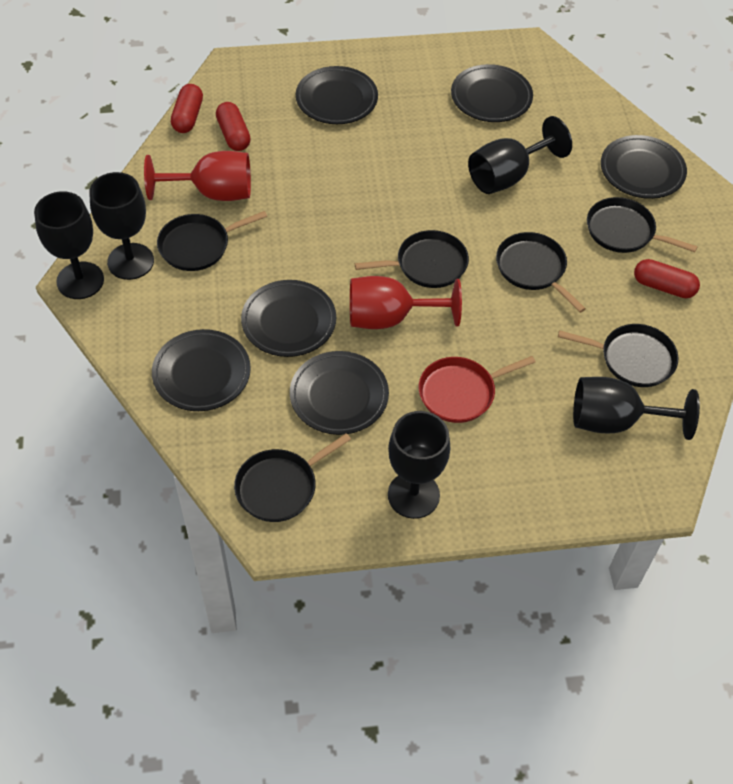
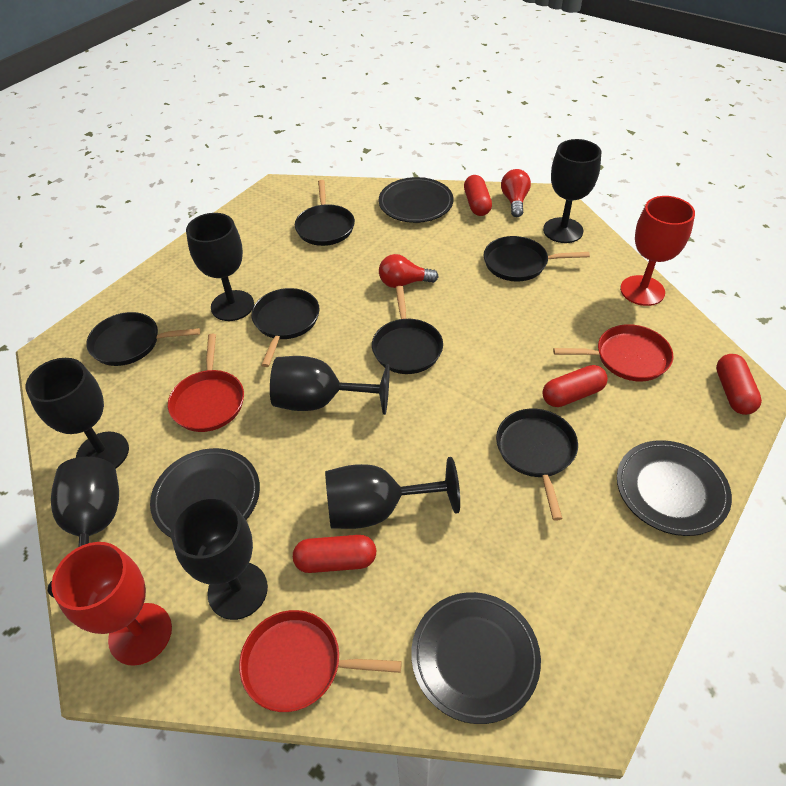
black goblet: [34,191,104,299] [89,172,154,280] [388,411,450,519] [468,116,572,194] [573,377,700,440] = 5 -> [26,358,129,468] [48,457,119,597] [171,496,268,620] [186,213,254,321] [270,356,390,415] [325,457,460,529] [543,139,601,243] = 7
black plate: [152,329,251,411] [241,280,336,357] [290,351,389,435] [296,66,378,124] [451,64,533,122] [601,135,687,199] = 6 -> [150,448,260,538] [379,177,454,223] [411,592,541,724] [617,440,732,536] = 4
red capsule: [171,84,203,133] [216,102,251,151] [634,259,700,298] = 3 -> [293,535,376,573] [464,175,492,216] [543,365,608,407] [716,354,762,415] = 4
red light bulb: none = 0 -> [379,254,439,288] [501,169,531,217] = 2
red pan: [419,356,535,423] = 1 -> [168,334,244,432] [239,610,402,712] [553,324,673,381] = 3

